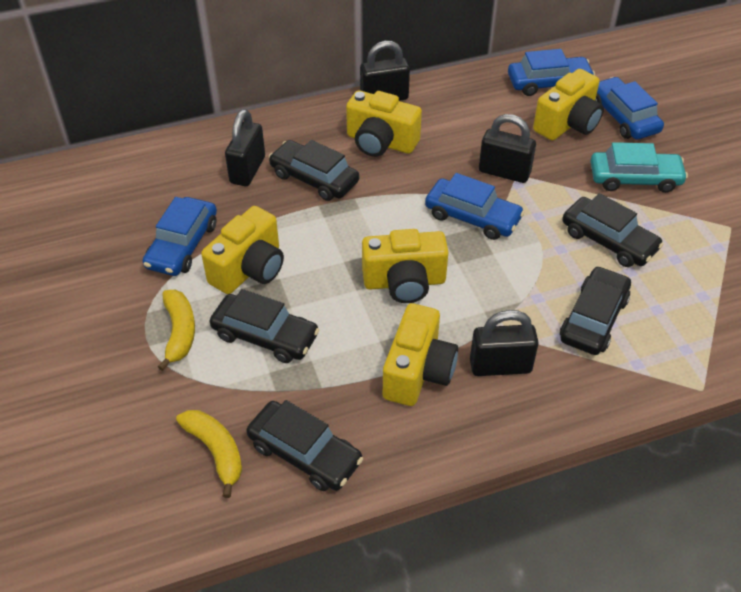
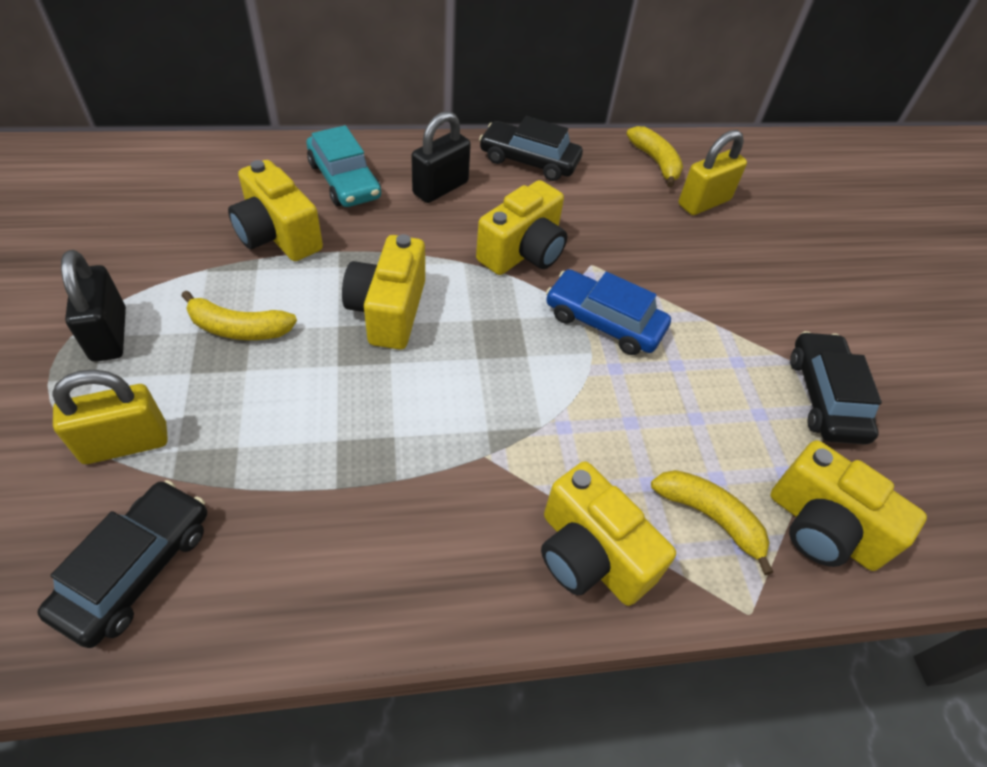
black car: [210,289,319,363] [246,400,363,491] [269,140,359,201] [560,266,631,355] [562,193,664,267] = 5 -> [37,480,207,648] [479,116,583,181] [790,331,882,445] = 3
black padlock: [225,109,265,186] [360,41,410,101] [470,310,539,376] [479,114,536,183] = 4 -> [61,250,126,362] [411,111,471,203] = 2
blue car: [143,197,217,276] [425,173,525,240] [508,49,595,96] [595,77,664,140] = 4 -> [546,269,671,355] = 1
yellow banana: [158,290,195,371] [176,410,242,498] = 2 -> [182,290,297,340] [626,126,683,187] [651,470,773,575] = 3
yellow padlock: none = 0 -> [52,370,168,464] [679,130,747,215] = 2

